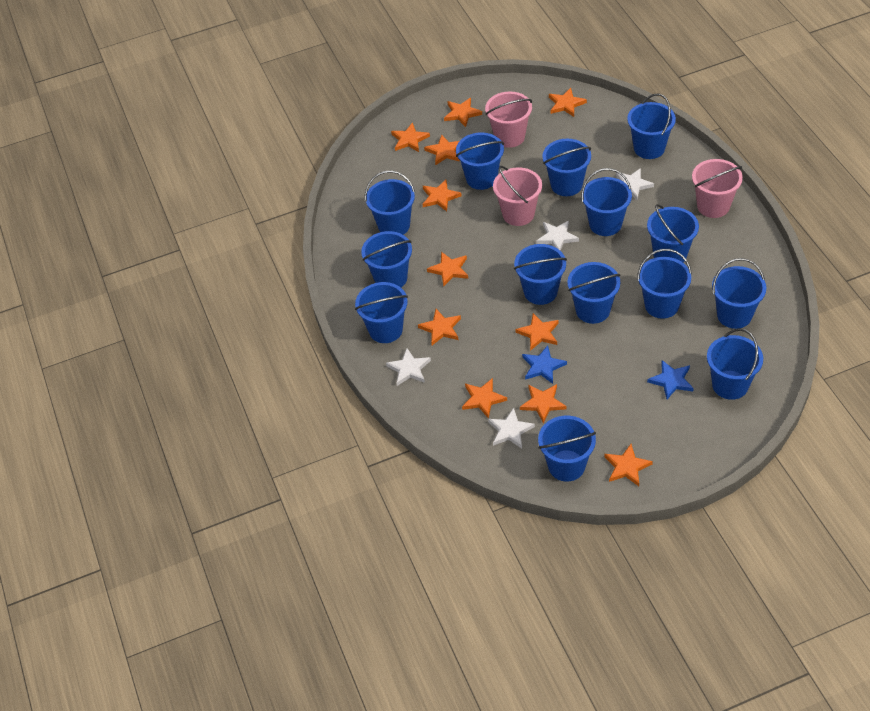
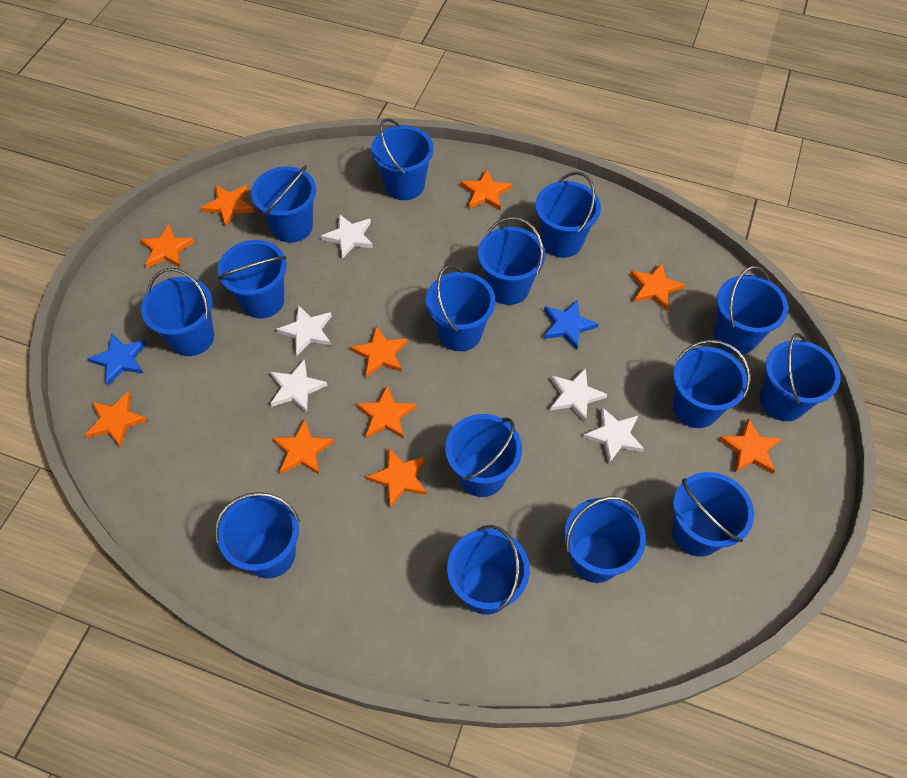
blue bucket: [355,282,408,343] [361,231,412,287] [365,170,415,235] [456,132,504,190] [514,244,567,305] [538,416,596,482] [542,139,591,196] [567,262,620,324] [581,168,632,236] [627,94,676,159] [637,249,692,319] [647,204,699,263] [707,328,763,400] [712,258,766,329] = 14 -> [141,268,214,356] [215,492,300,579] [218,240,287,318] [251,165,316,243] [371,118,434,200] [426,265,495,351] [445,414,522,497] [447,525,530,615] [478,217,545,305] [535,172,601,258] [564,496,646,583] [672,472,754,557] [673,340,751,428] [714,266,788,354] [760,333,841,421] = 15
orange star: [391,122,430,152] [418,309,461,345] [423,180,462,212] [424,135,460,165] [427,252,468,287] [444,98,482,127] [462,378,507,419] [515,313,559,351] [520,384,566,423] [549,88,587,117] [604,444,653,486] = 11 -> [85,391,148,447] [140,225,195,268] [201,185,254,226] [272,419,334,474] [351,326,408,377] [356,385,416,438] [366,448,427,507] [461,169,512,211] [630,263,685,310] [719,418,782,474] = 10
pink bucket: [485,92,532,148] [493,166,542,226] [692,159,743,218] = 3 -> none = 0
white star: [386,348,431,386] [488,408,535,449] [537,221,579,250] [616,168,654,200] = 4 -> [270,360,328,413] [276,305,332,355] [321,214,373,259] [550,368,608,422] [583,407,644,464] = 5

